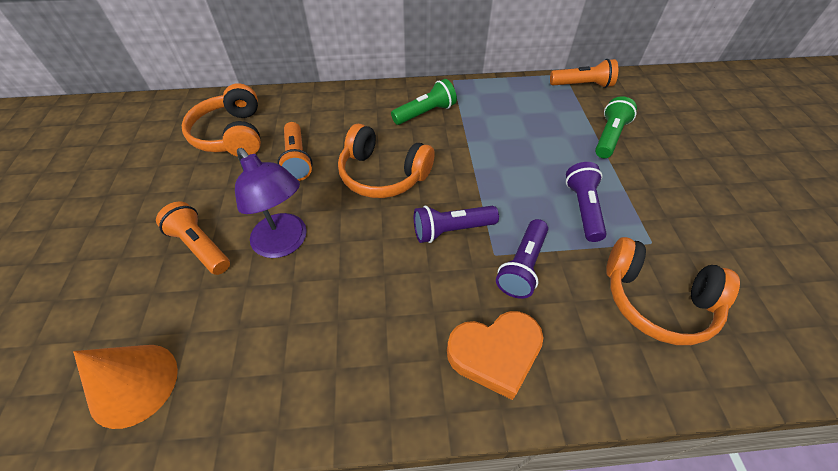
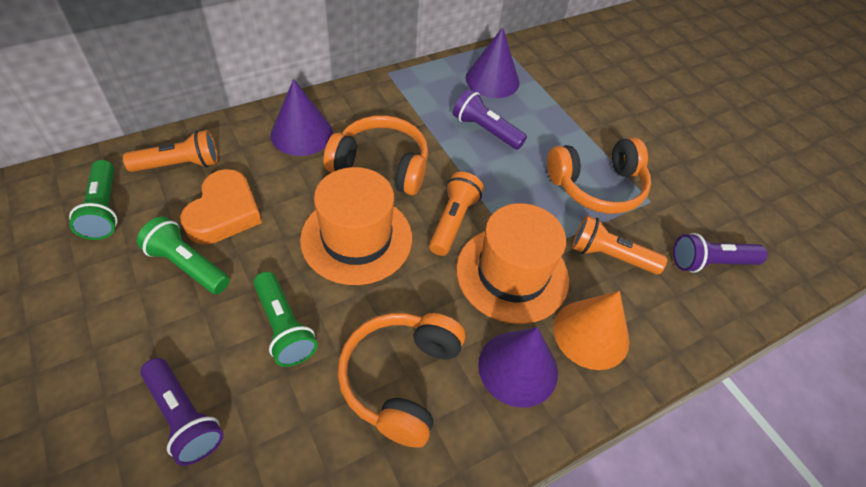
green flashlight: [391,79,457,125] [595,96,637,158] = 2 -> [69,160,118,240] [137,216,230,294] [253,271,318,367] = 3
orange hat: none = 0 -> [300,167,412,285] [456,203,569,324] = 2
purple cone: none = 0 -> [270,79,333,156] [466,27,520,98] [478,327,558,408] = 3
purple lamp: [235,148,307,258] = 1 -> none = 0

